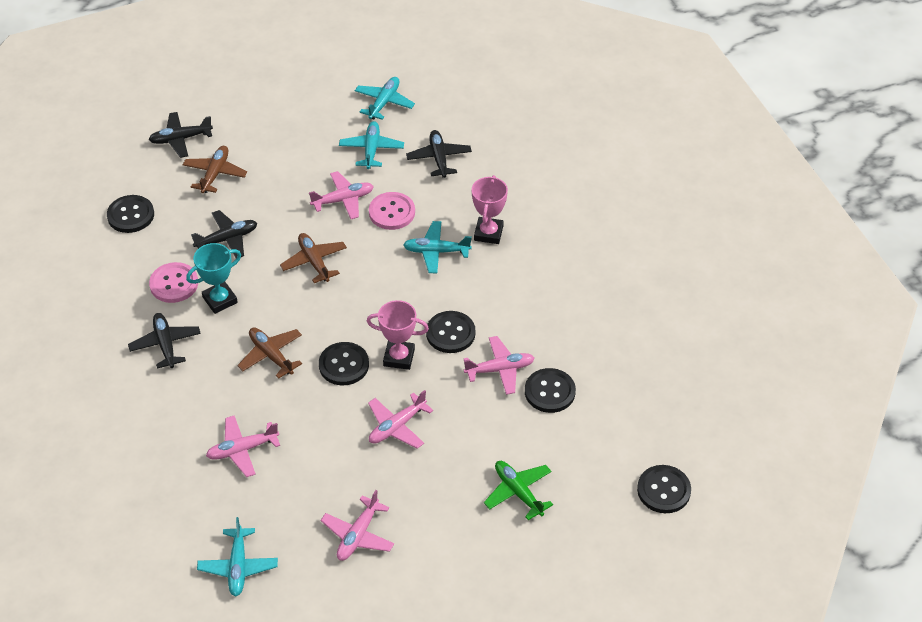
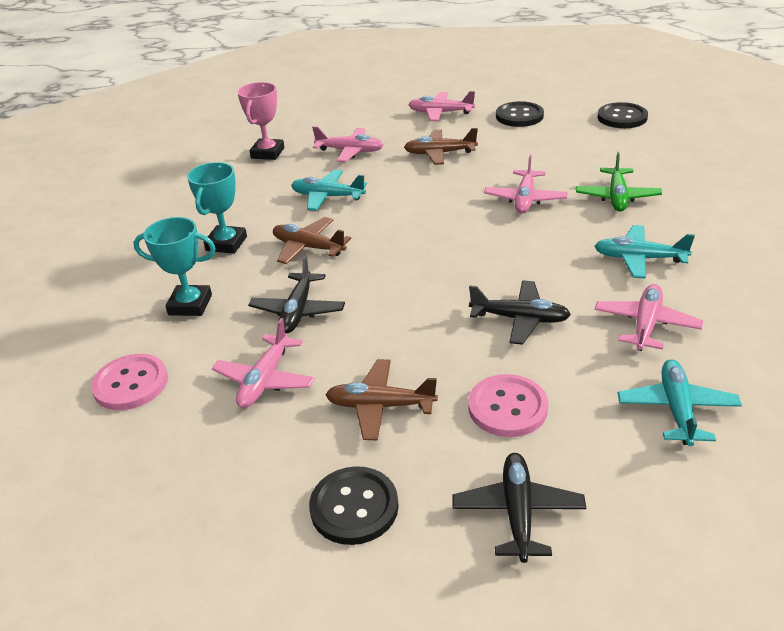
black button: [107,195,154,233] [319,342,369,385] [426,311,476,353] [525,368,576,413] [637,465,691,513] = 5 -> [309,466,399,545] [496,101,544,127] [597,102,648,128] = 3
black plane: [128,313,201,369] [149,112,213,158] [191,210,257,258] [406,130,472,178] = 4 -> [248,256,345,333] [452,453,586,563] [469,280,571,345] = 3
pink trophy: [366,300,429,370] [472,175,508,244] = 2 -> [237,82,284,160] = 1
turquoise plane: [197,517,278,597] [339,121,404,169] [355,77,415,120] [403,221,472,273] = 4 -> [291,170,367,211] [594,225,695,279] [618,359,742,446] = 3
turquoise trophy: [186,243,241,314] = 1 -> [133,217,216,316] [187,162,247,254] = 2

